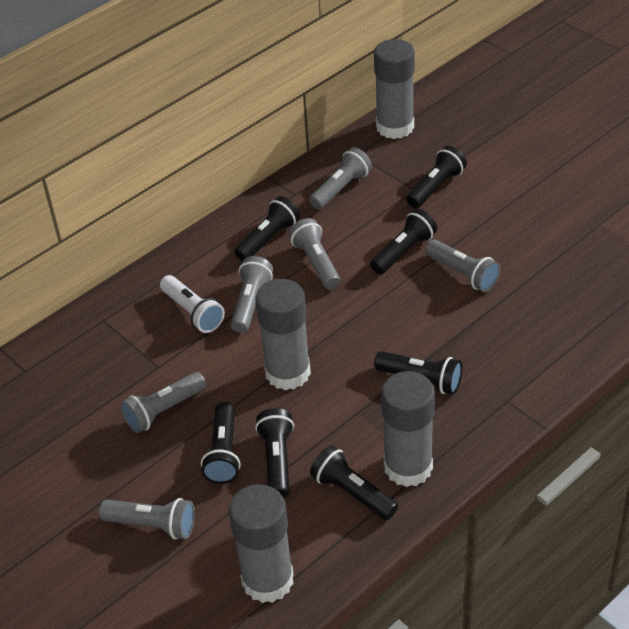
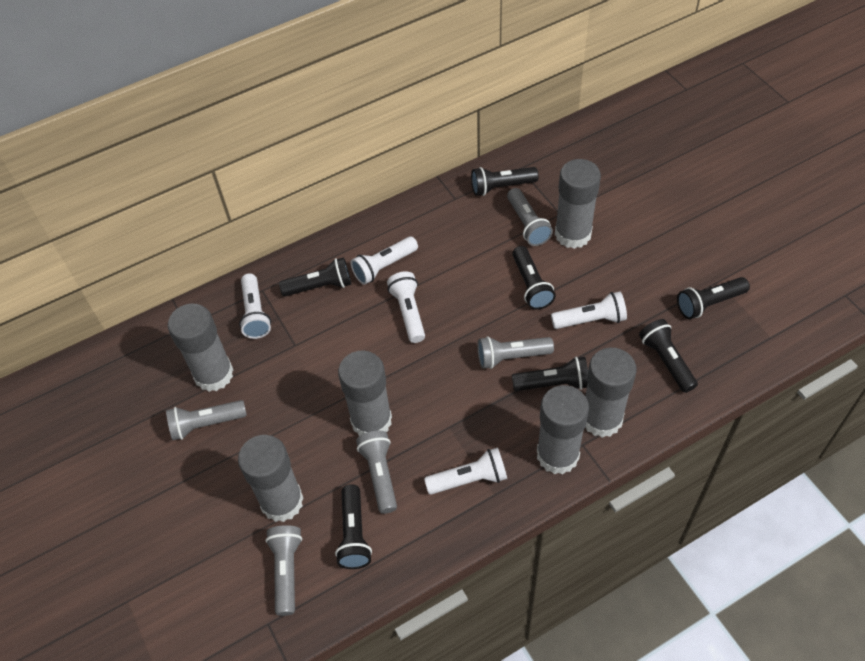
grey flashlight: [99,498,195,540] [121,372,206,433] [230,256,273,333] [289,218,340,289] [309,147,372,209] [425,239,501,292] = 6 -> [166,400,247,440] [265,525,302,616] [356,431,397,514] [478,336,554,369] [507,188,553,246] = 5
grey glue stick: [229,484,294,603] [255,279,311,390] [374,39,415,139] [381,371,435,487] = 4 -> [168,304,233,392] [238,435,304,522] [338,350,392,436] [537,385,589,474] [555,159,601,249] [585,348,637,438] = 6
white flashlight: [160,275,225,333] = 1 -> [239,273,271,339] [351,236,418,285] [387,271,425,343] [424,447,507,495] [551,291,627,329] = 5

